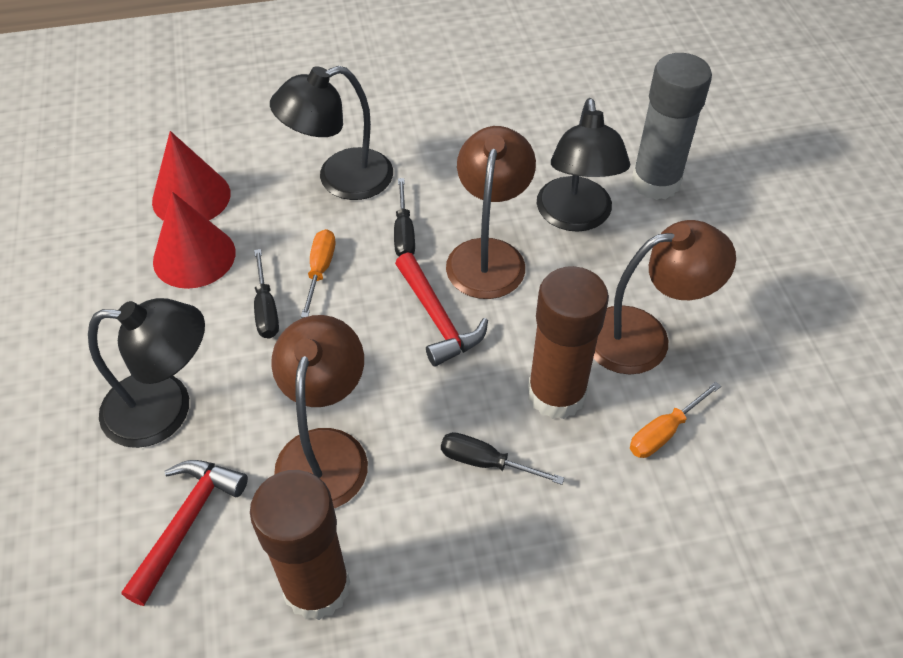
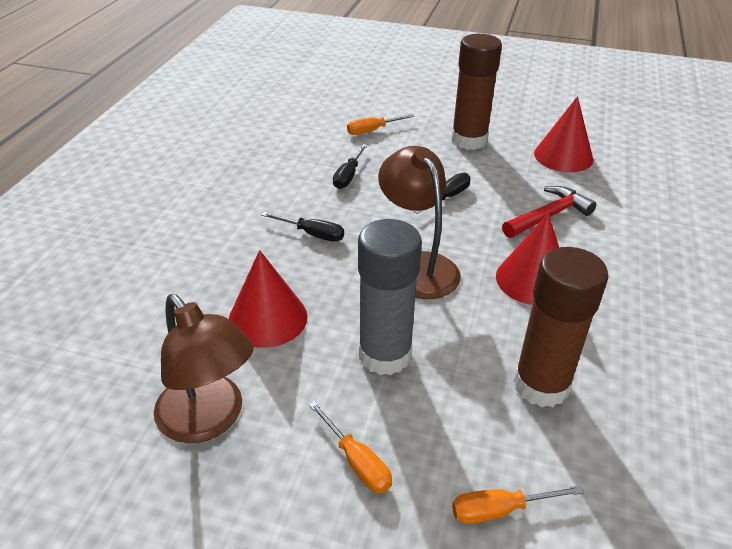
black lamp: [88,298,205,448] [270,66,393,200] [537,98,630,232] = 3 -> none = 0
brown lamp: [271,315,368,508] [446,126,536,299] [593,220,736,375] = 3 -> [154,294,254,443] [378,146,461,299] = 2
orange screwdriver: [301,229,335,318] [630,382,721,458] = 2 -> [309,401,392,493] [347,114,415,135] [452,485,584,524] = 3
red cone: [152,131,231,221] [153,192,236,289] = 2 -> [229,250,308,348] [496,213,559,305] [534,96,593,172] = 3
red hammer: [121,460,248,606] [395,253,488,366] = 2 -> [502,186,597,238] = 1

